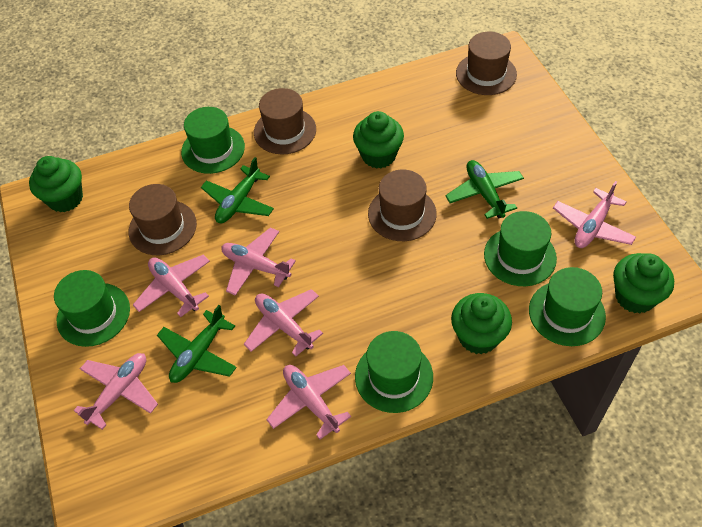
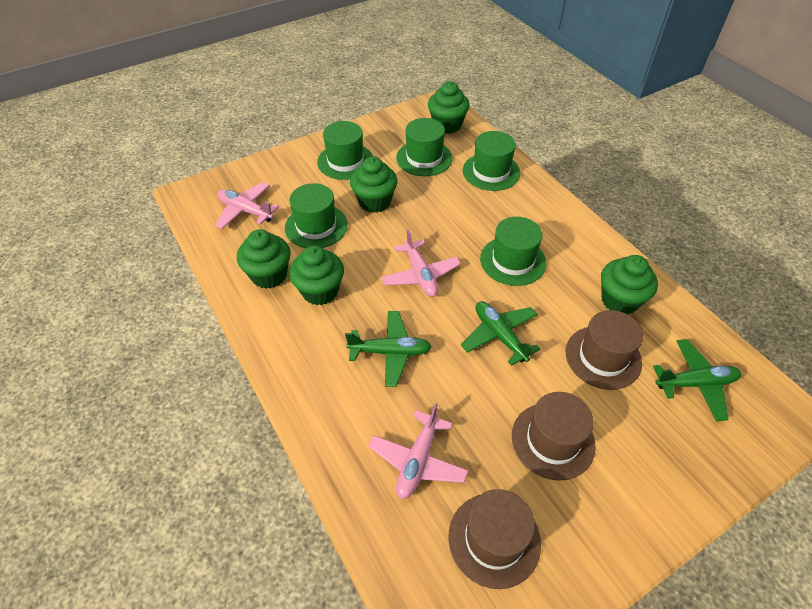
brown hat: [129,184,197,255] [254,88,316,154] [368,169,437,241] [456,32,517,95] = 4 -> [449,489,541,589] [512,392,596,481] [566,310,643,390] = 3
green cupcake: [29,156,83,212] [353,111,404,169] [451,293,512,354] [613,253,674,314] = 4 -> [237,229,291,289] [289,246,344,305] [350,157,397,213] [428,81,470,134] [601,255,658,315] = 5
pink plane: [74,353,158,430] [133,255,210,317] [221,227,296,296] [244,289,323,357] [266,365,351,440] [553,181,636,248] = 6 -> [215,182,279,229] [368,403,469,499] [381,229,461,297] = 3

